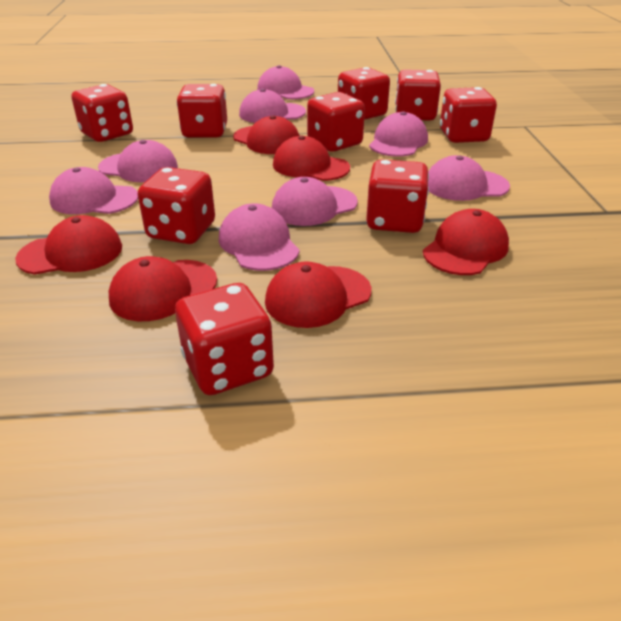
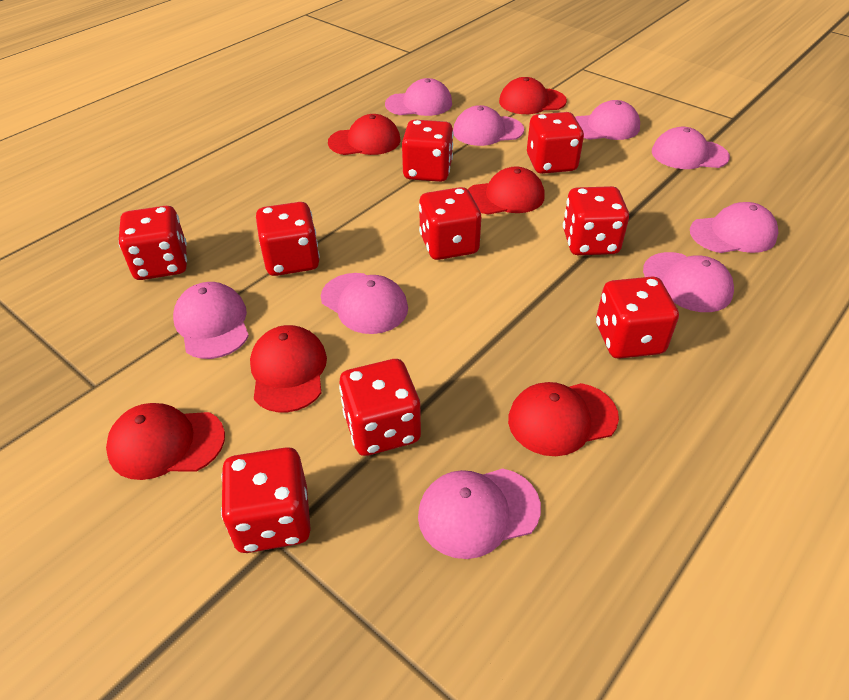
pink cap: [49,167,138,214] [98,140,178,182] [219,203,300,271] [239,88,306,123] [257,65,314,99] [272,177,358,226] [369,111,428,157] [428,155,510,201] = 8 -> [173,282,249,359] [321,273,408,334] [385,78,452,116] [418,468,541,559] [453,105,524,146] [575,100,640,140] [643,252,734,312] [652,127,730,169] [690,202,778,253] = 9

